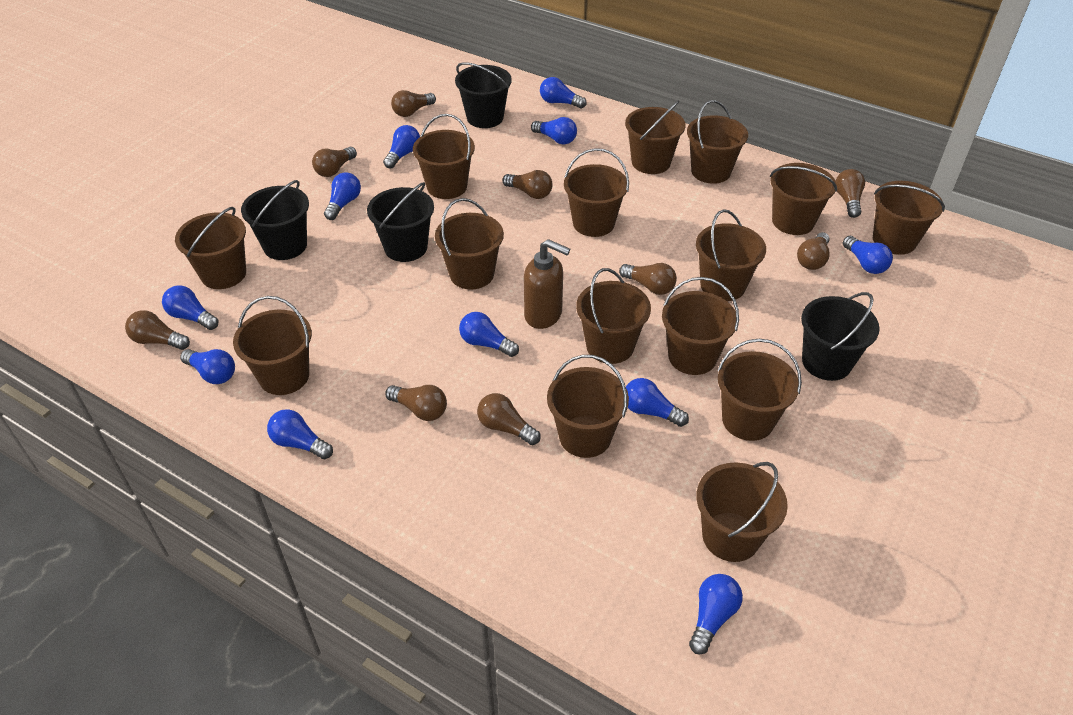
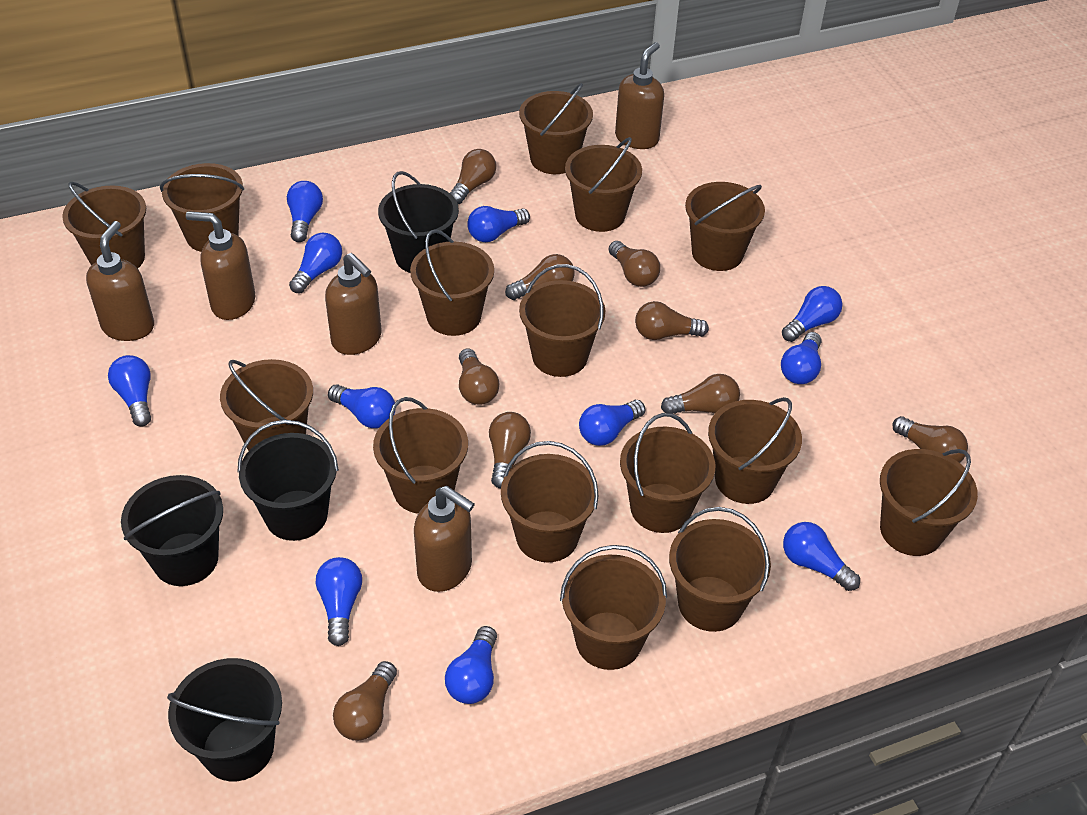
brown soap dispenser: [524,239,570,329] = 1 -> [86,221,154,341] [186,211,255,320] [325,253,382,355] [414,486,475,592] [615,42,664,149] = 5

